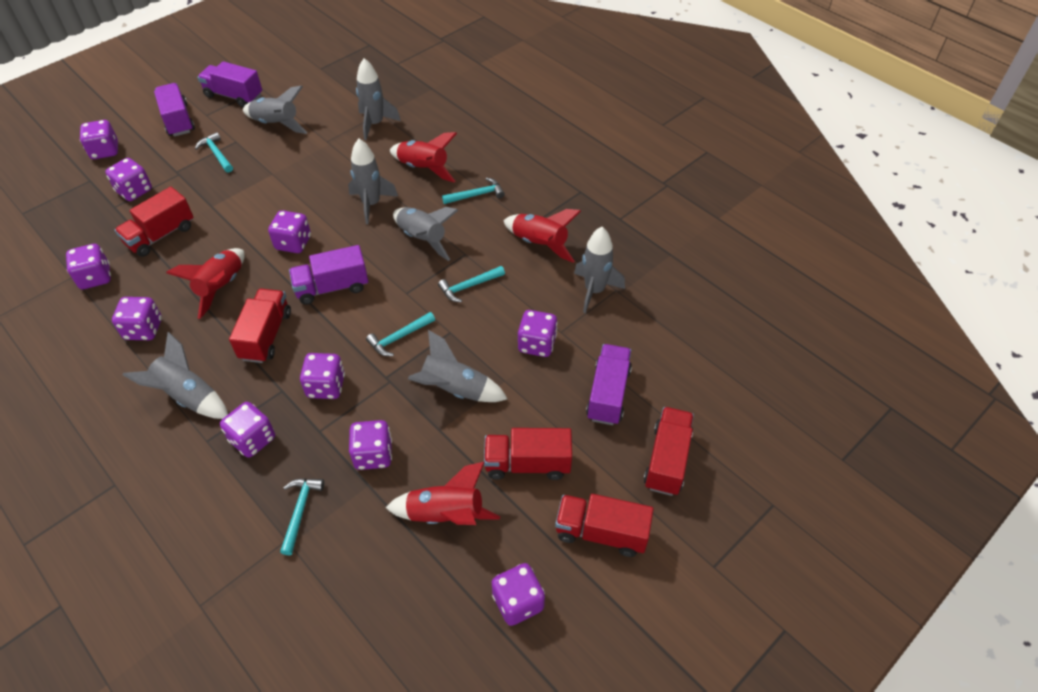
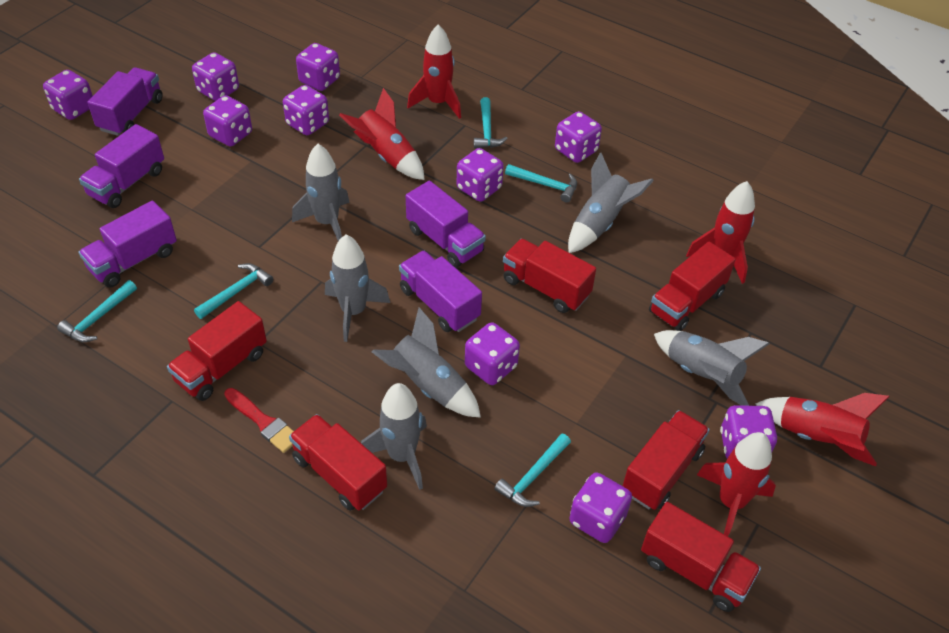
grey rocket: [123,332,228,419] [243,85,307,134] [348,139,398,224] [356,58,401,140] [393,207,458,261] [408,330,508,402] [574,227,625,313] = 7 -> [292,144,350,241] [325,235,390,342] [361,383,427,490] [372,307,481,418] [568,153,654,253] [654,330,770,406] = 6
purple truck: [154,83,195,137] [197,61,262,107] [289,245,368,305] [586,344,632,425] = 4 -> [79,124,164,208] [79,201,177,287] [87,67,163,136] [399,251,482,332] [406,181,486,268] = 5
red brush: none = 0 -> [224,388,294,453] = 1
red rocket: [166,248,245,319] [385,462,500,525] [390,132,457,182] [503,209,581,263] = 4 -> [339,88,425,180] [407,24,461,119] [686,181,755,284] [697,432,776,536] [755,393,890,466] = 5
red truck: [115,187,194,257] [229,288,291,363] [484,428,572,480] [555,494,654,557] [644,407,694,496] = 5 -> [167,301,267,401] [289,414,387,511] [503,239,596,313] [623,410,710,510] [641,502,761,612] [649,241,736,331] = 6

